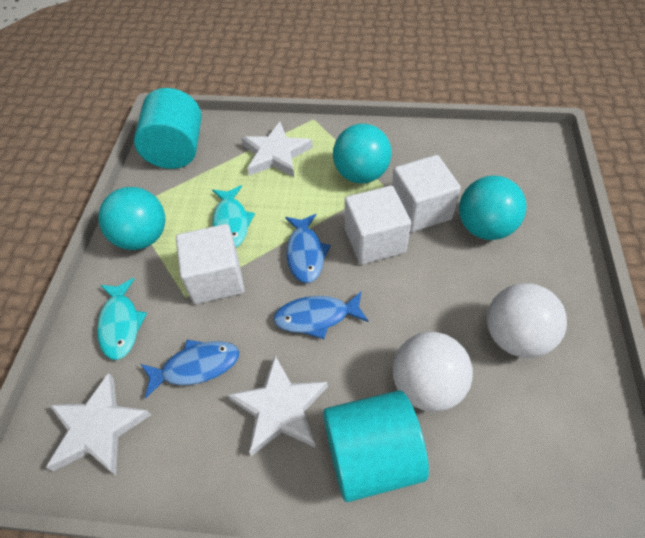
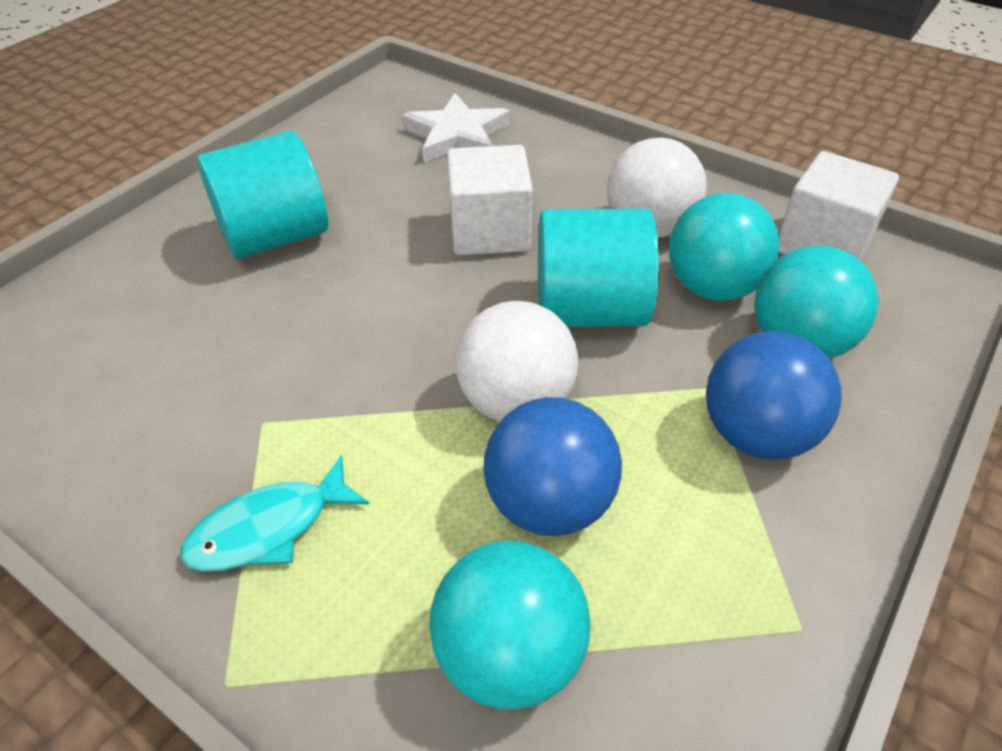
blue ball: none = 0 -> [483,397,622,536] [706,331,842,460] = 2
blue fish: [141,340,239,399] [273,291,369,339] [285,214,331,283] = 3 -> none = 0
turquoise fish: [97,278,147,360] [212,185,255,247] = 2 -> [180,455,370,572] = 1
white cube: [176,224,245,304] [345,186,411,264] [392,155,461,232] = 3 -> [447,145,533,256] [779,151,899,261] = 2
white star: [46,373,151,475] [228,356,328,456] [241,122,313,177] = 3 -> [402,93,510,163] = 1

